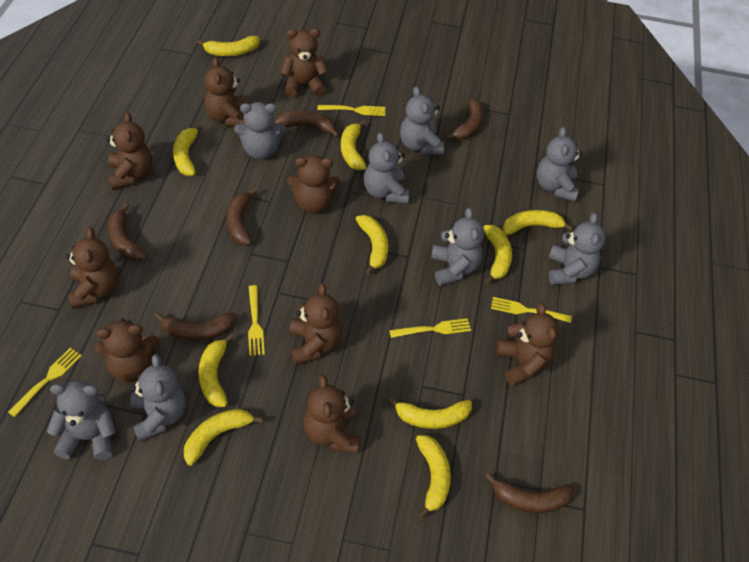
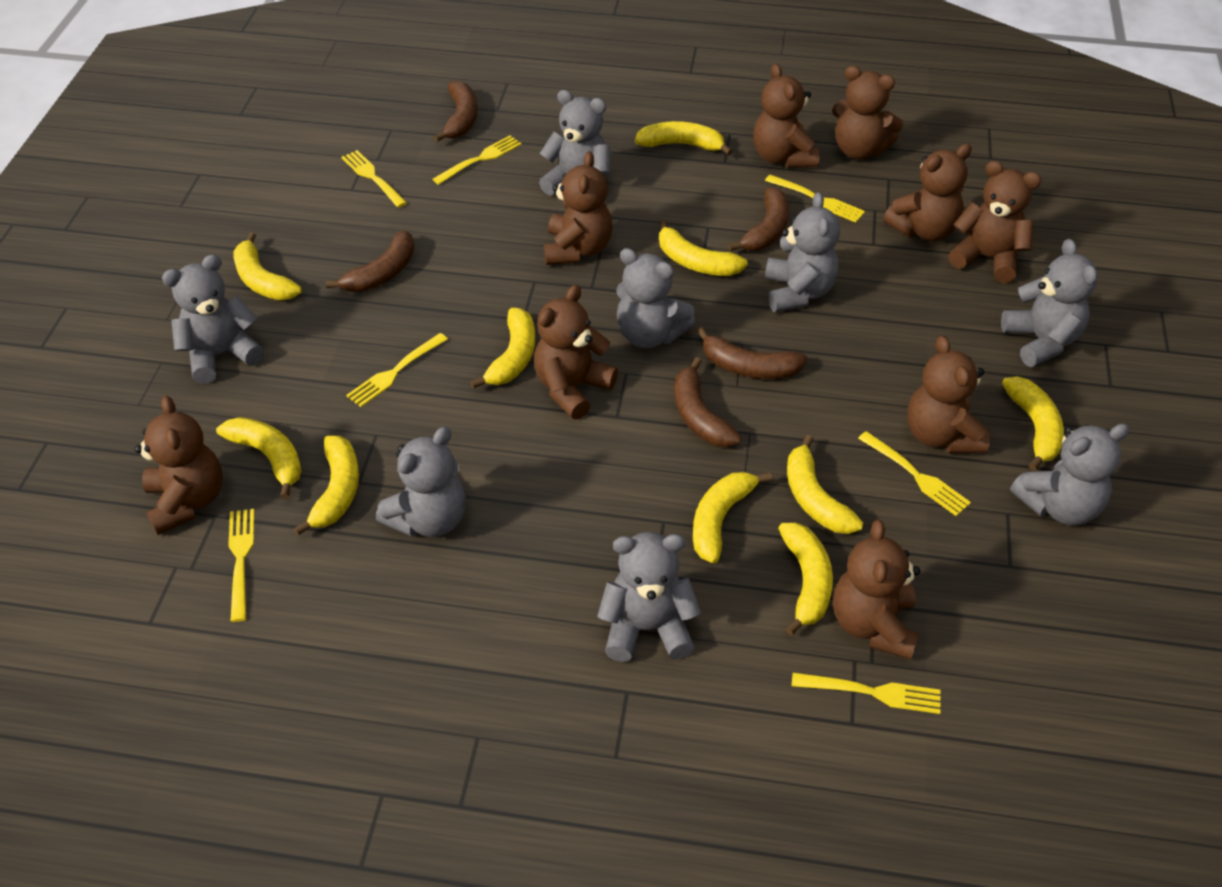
brown banana: [108,203,147,261] [155,312,236,340] [227,188,257,245] [274,110,340,138] [445,98,483,140] [485,473,574,513] = 6 -> [326,230,415,292] [434,81,478,142] [674,357,741,447] [697,327,807,379] [728,187,789,251] = 5
yellow fork: [8,348,82,417] [248,285,265,356] [318,105,385,116] [389,318,471,338] [491,297,572,323] = 5 -> [228,509,254,622] [342,150,407,208] [346,333,448,407] [432,135,522,185] [765,175,865,223] [792,672,941,714] [858,431,971,516] = 7

